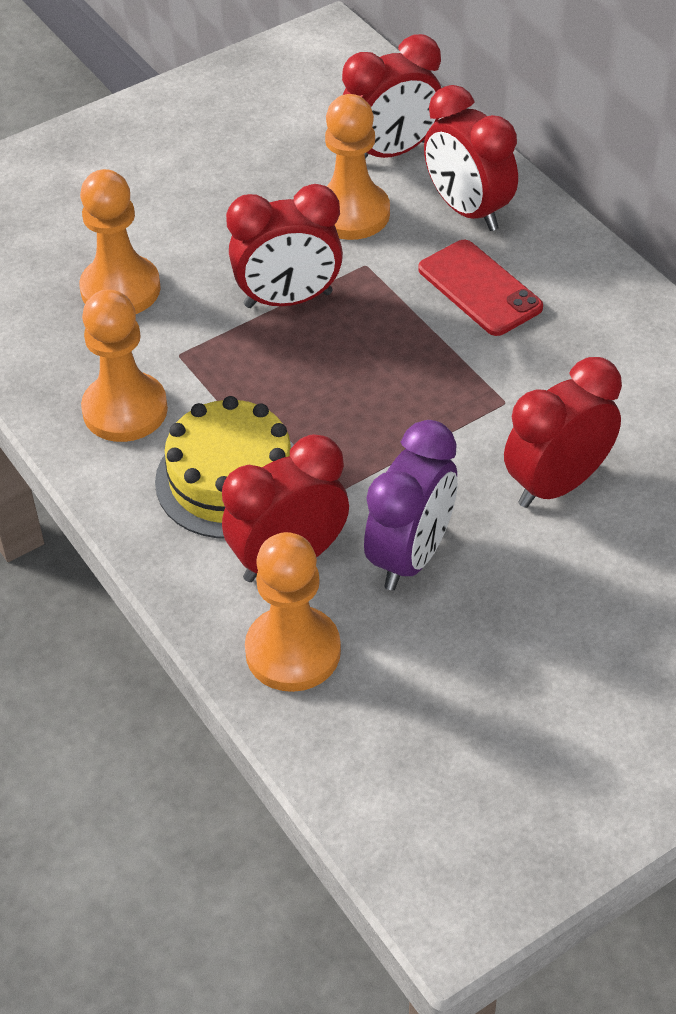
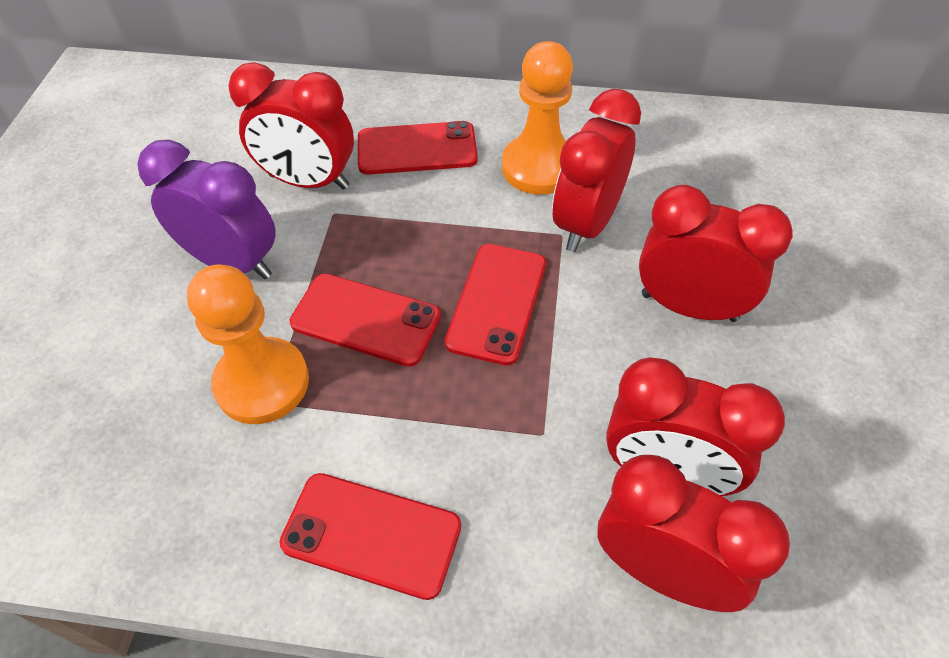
orange pawn: [79,169,161,314] [81,289,168,442] [245,532,341,692] [325,94,390,240] = 4 -> [187,264,309,424] [502,41,573,195] = 2
red phone: [418,240,543,336] = 1 -> [279,473,461,600] [290,274,441,367] [358,121,478,175] [445,244,546,366] = 4
yellow cake: [155,396,294,539] = 1 -> none = 0

